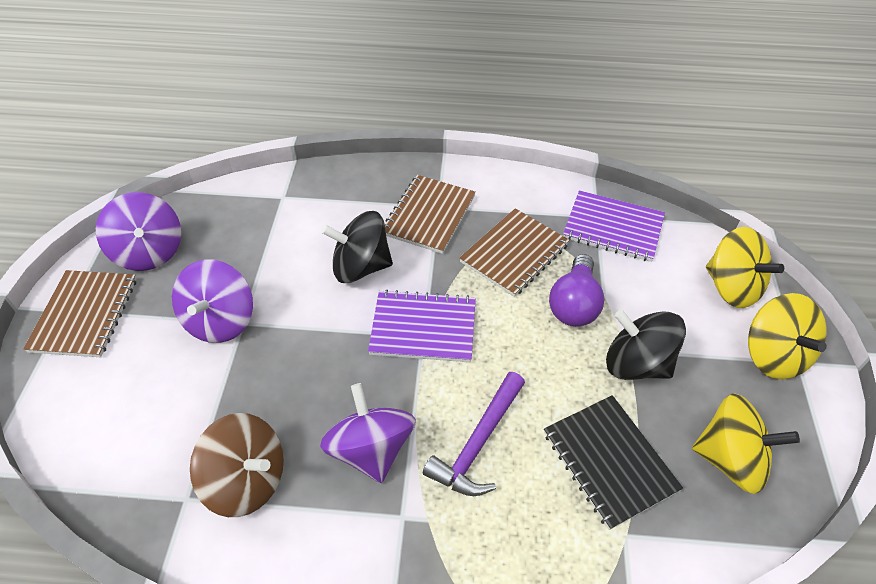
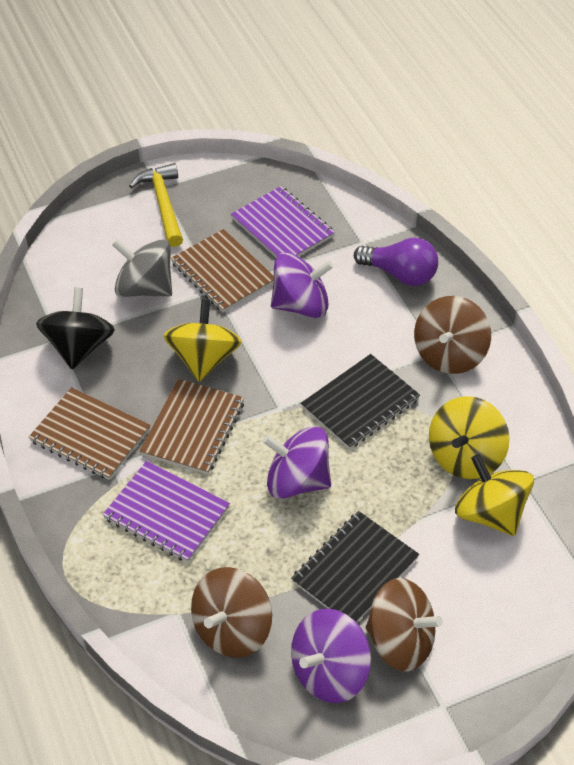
black notebook: [544,395,683,530] = 1 -> [291,511,419,622] [301,354,420,449] = 2
black spinning top: [322,211,393,283] [606,310,686,380] = 2 -> [36,287,115,369] = 1
brown spinning top: [190,413,284,517] = 1 -> [191,567,272,658] [366,578,443,671] [414,296,491,374] = 3
grey spinning top: none = 0 -> [112,239,172,297] = 1
purple hammer: [423,372,525,496] = 1 -> none = 0
yellow hammer: none = 0 -> [129,163,183,247] = 1

